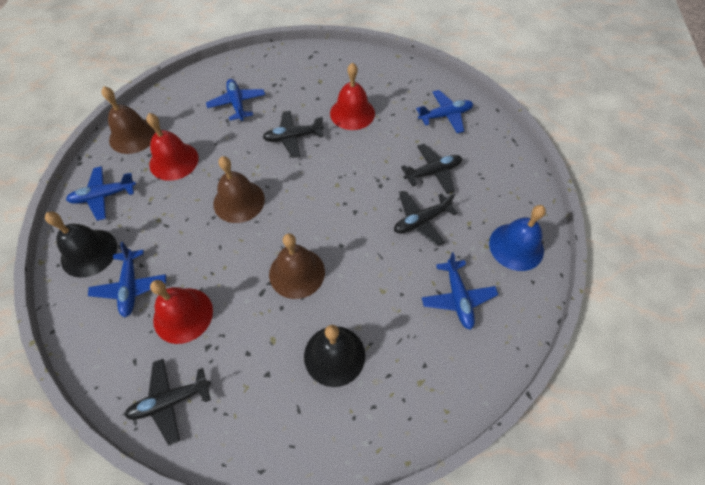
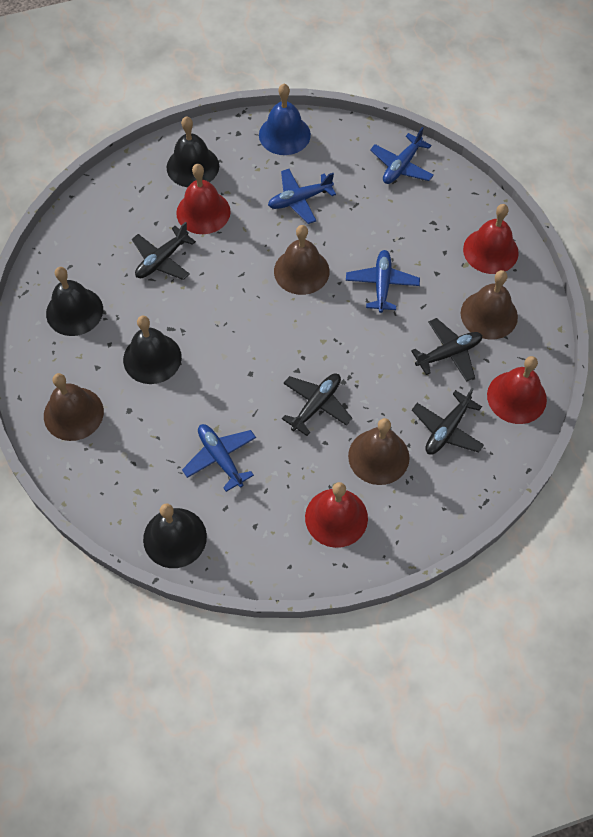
black bell: [45,212,117,278] [304,325,365,387] = 2 -> [46,267,103,336] [123,316,182,384] [143,504,207,568] [167,116,219,187] = 4
blue plane: [66,166,136,221] [88,242,166,317] [206,79,265,121] [416,90,473,133] [422,252,498,330] = 5 -> [182,424,256,492] [268,169,336,224] [346,250,420,313] [370,127,434,184] = 4
brown bell: [102,86,156,154] [213,156,265,223] [269,233,325,299] = 3 -> [44,373,104,441] [274,225,330,295] [348,418,410,485] [461,270,518,340] = 4
red bell: [146,113,199,181] [150,280,213,344] [330,63,375,130] = 3 -> [176,164,231,234] [305,482,368,548] [463,204,519,274] [487,356,547,424] = 4

